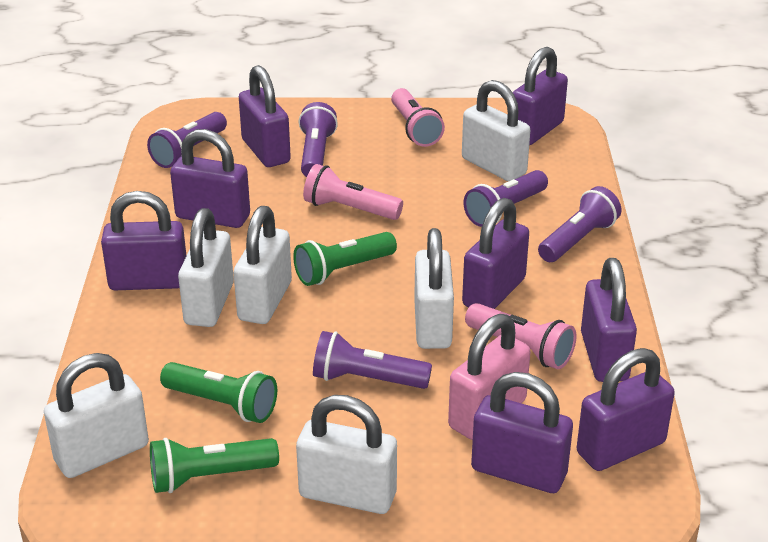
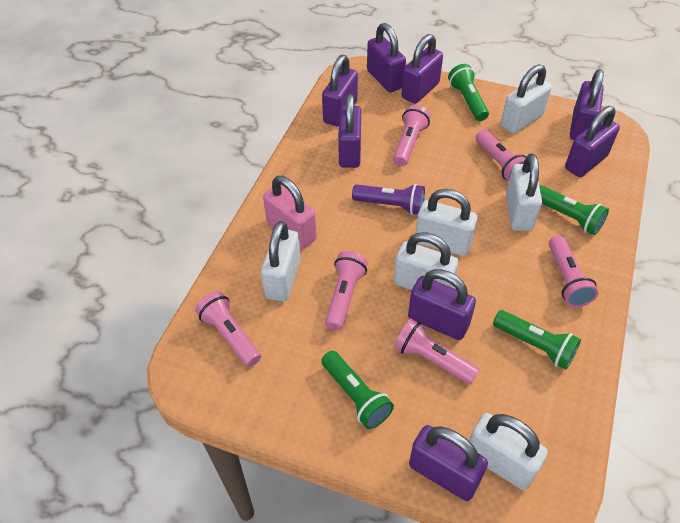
green flashlight: [150,438,279,493] [160,362,277,423] [293,232,397,286] = 3 -> [321,351,394,429] [448,64,489,121] [493,310,581,370] [539,185,609,235] = 4
pink flashlight: [303,164,403,220] [391,88,445,147] [465,303,577,369] = 3 -> [195,291,261,367] [325,251,368,330] [393,105,431,166] [394,319,480,384] [476,130,526,182] [549,235,598,307] = 6
purple flashlight: [147,112,227,168] [299,102,338,177] [313,331,432,389] [464,170,548,227] [538,186,622,262] = 5 -> [352,184,425,215] = 1

